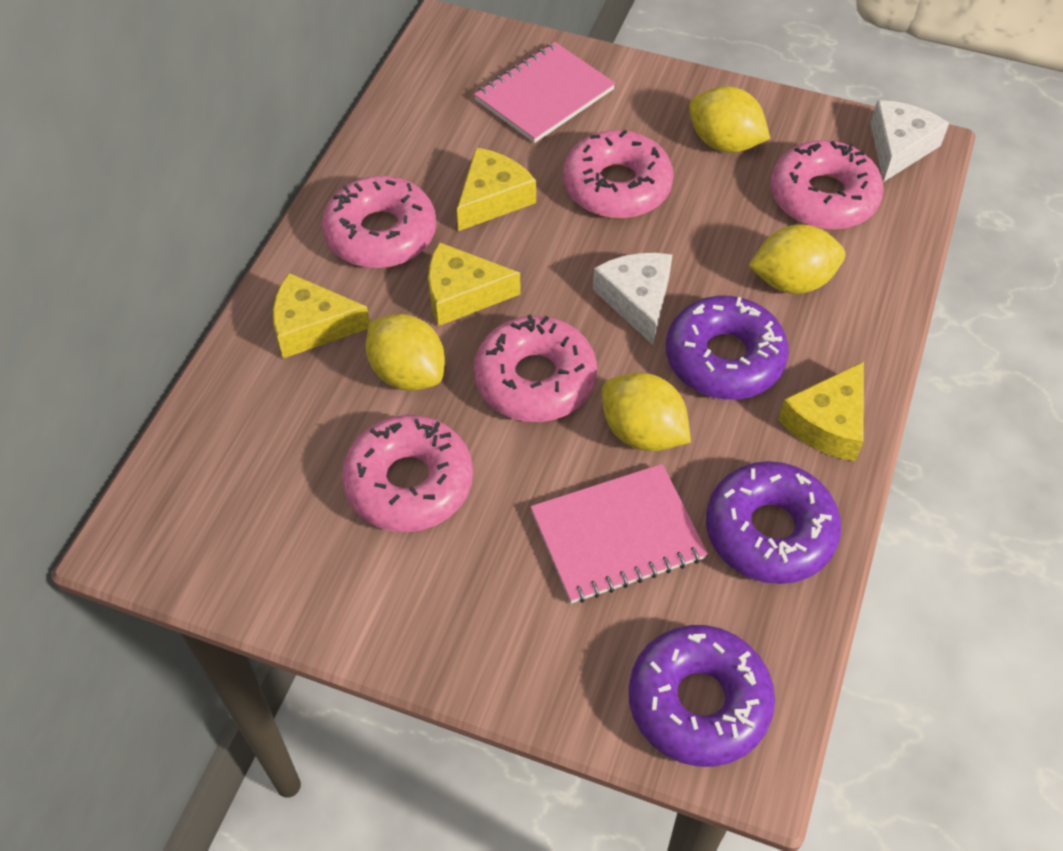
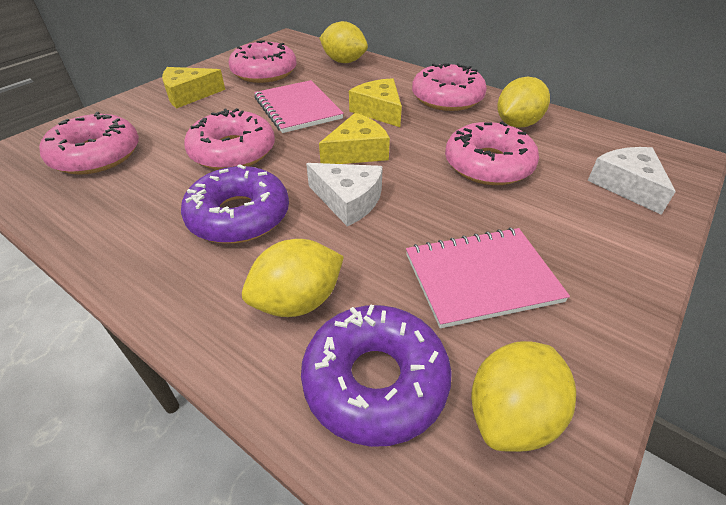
purple donut: [629,625,775,767] [666,296,789,400] [706,461,841,584] = 3 -> [181,164,289,244] [301,304,452,447] = 2
yellow cheese: [273,273,370,359] [428,242,520,326] [457,147,536,231] [778,362,864,461] = 4 -> [162,67,225,108] [319,113,390,164] [349,78,402,127] = 3

